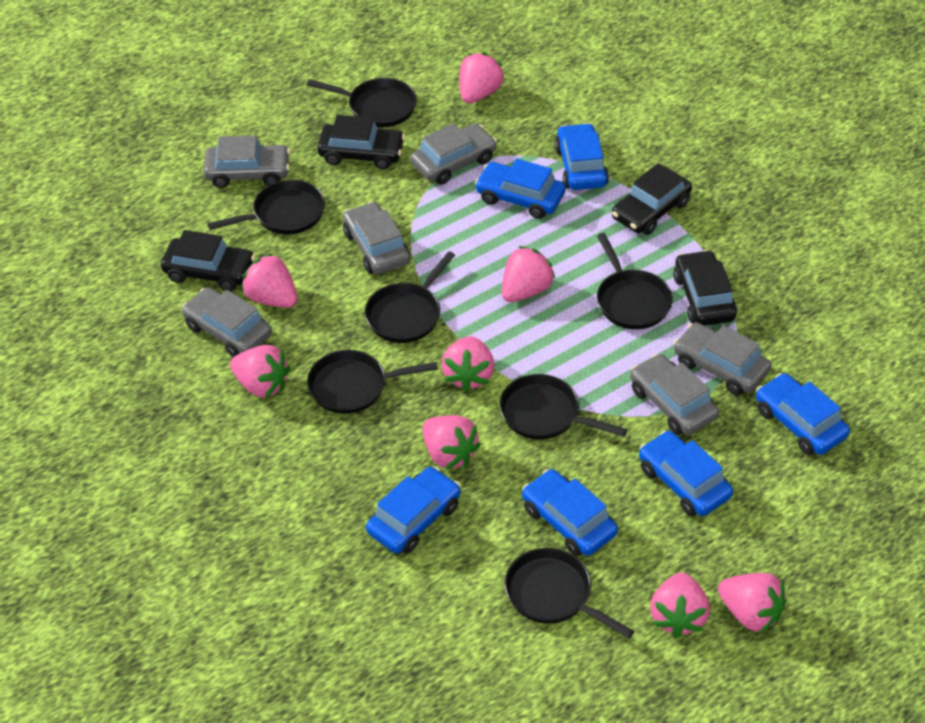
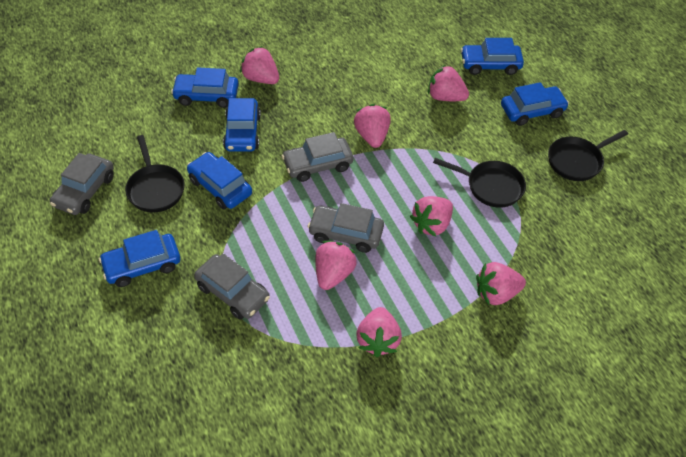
black car: [161,230,255,291] [317,115,405,170] [612,163,692,235] [673,250,737,326] = 4 -> none = 0
black pan: [208,180,325,234] [307,78,417,127] [307,350,438,414] [365,251,455,343] [500,374,627,439] [505,548,634,639] [597,233,673,329] = 7 -> [125,135,185,213] [433,158,526,208] [548,130,628,181] = 3
grey car: [182,287,272,357] [204,136,290,188] [343,202,410,274] [410,123,497,185] [630,354,719,435] [674,322,771,395] = 6 -> [50,153,114,215] [194,253,270,319] [282,132,354,182] [308,203,384,253] = 4
pink strawberry: [230,345,290,398] [241,253,298,308] [422,415,481,470] [441,336,494,392] [460,52,504,104] [502,246,555,302] [650,573,710,638] [718,573,787,633] = 8 -> [240,46,279,84] [315,241,357,290] [354,104,391,148] [356,307,402,357] [410,196,453,237] [428,65,469,101] [476,262,526,305] = 7

